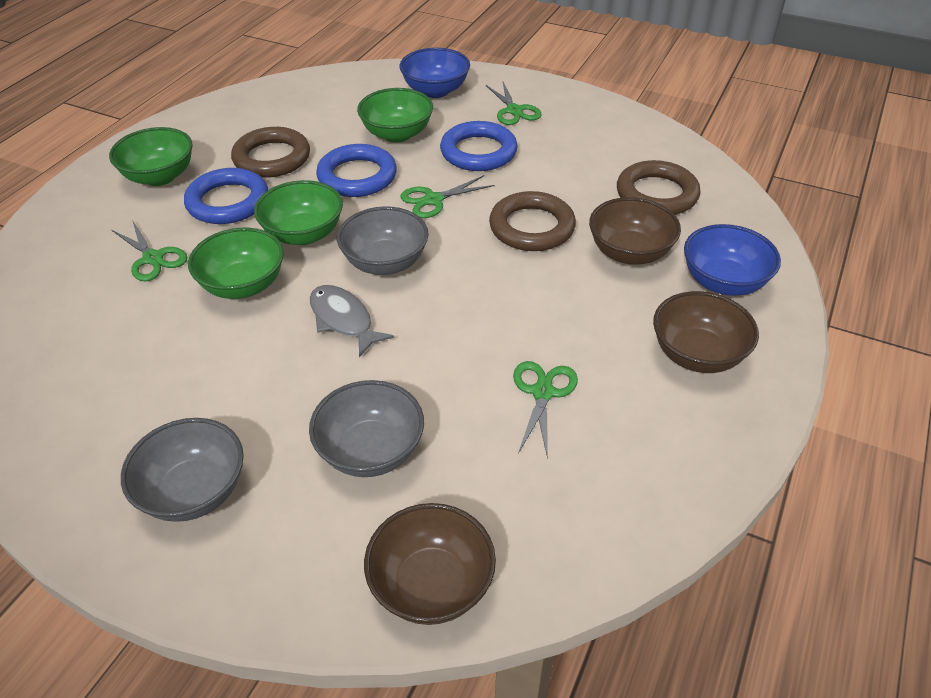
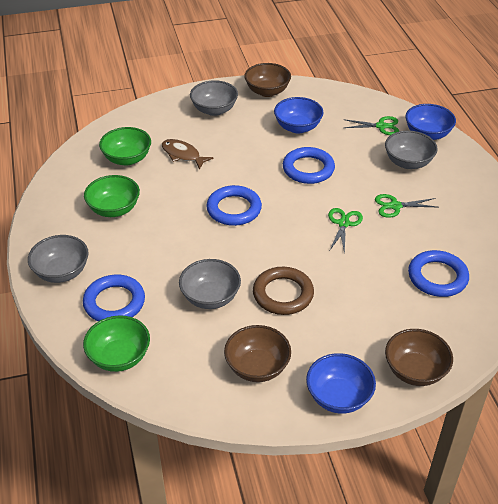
blue bowl: [399,48,470,98] [684,224,781,296] = 2 -> [274,97,324,134] [306,353,376,414] [405,104,456,140] = 3
blue ring: [184,168,268,224] [316,144,397,197] [440,121,518,171] = 3 -> [83,275,145,321] [207,185,262,226] [283,147,335,184] [408,250,469,297] = 4
brown fish: none = 0 -> [162,139,214,170] = 1
brown ring: [231,127,310,178] [489,191,576,251] [617,160,701,215] = 3 -> [253,267,314,315] = 1
green bowl: [109,127,193,186] [188,228,284,299] [254,180,343,245] [357,88,433,143] = 4 -> [83,315,150,372] [84,175,140,217] [99,127,151,166] = 3
green scissors: [112,220,188,281] [400,175,495,218] [486,82,542,125] [513,361,578,459] = 4 -> [328,208,363,254] [343,116,399,135] [375,194,436,218] = 3
grey bowl: [121,418,244,522] [309,380,424,477] [337,206,429,275] = 3 -> [28,235,89,283] [179,259,241,309] [190,80,238,116] [385,131,438,169] = 4
grey fish: [310,285,394,357] = 1 -> none = 0

